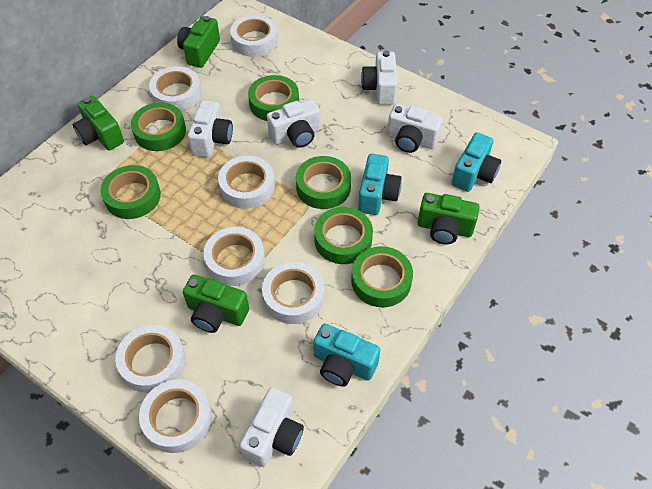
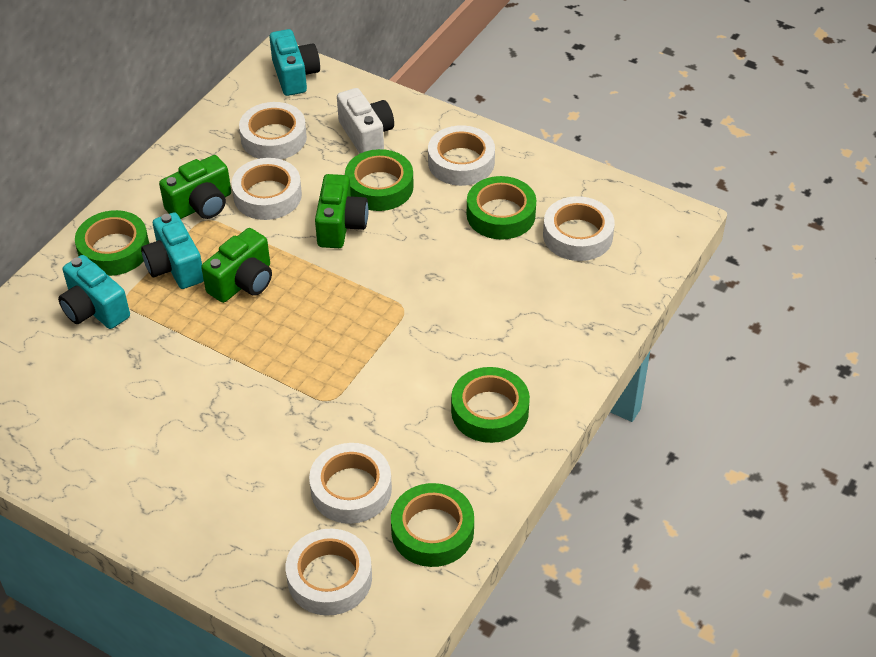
green camera: [73,96,124,150] [177,16,220,68] [183,275,249,333] [418,193,480,245] = 4 -> [159,155,231,219] [201,228,272,303] [315,174,368,248] = 3
green tape: [100,165,161,219] [131,102,186,151] [248,75,299,121] [296,156,351,209] [314,207,373,264] [351,246,413,307] = 6 -> [75,210,149,276] [345,149,414,211] [391,483,474,567] [451,367,530,443] [467,176,536,240] = 5
white camera: [188,100,233,158] [239,387,304,467] [267,99,320,148] [361,50,398,104] [387,104,443,153] = 5 -> [337,88,394,153] = 1
white tape: [115,325,185,393] [139,379,212,453] [149,66,202,111] [203,227,265,286] [218,155,275,209] [230,15,278,57] [262,262,324,324] = 7 -> [232,158,302,220] [239,102,307,159] [286,529,372,616] [309,443,392,524] [428,125,495,186] [543,196,615,261] = 6

